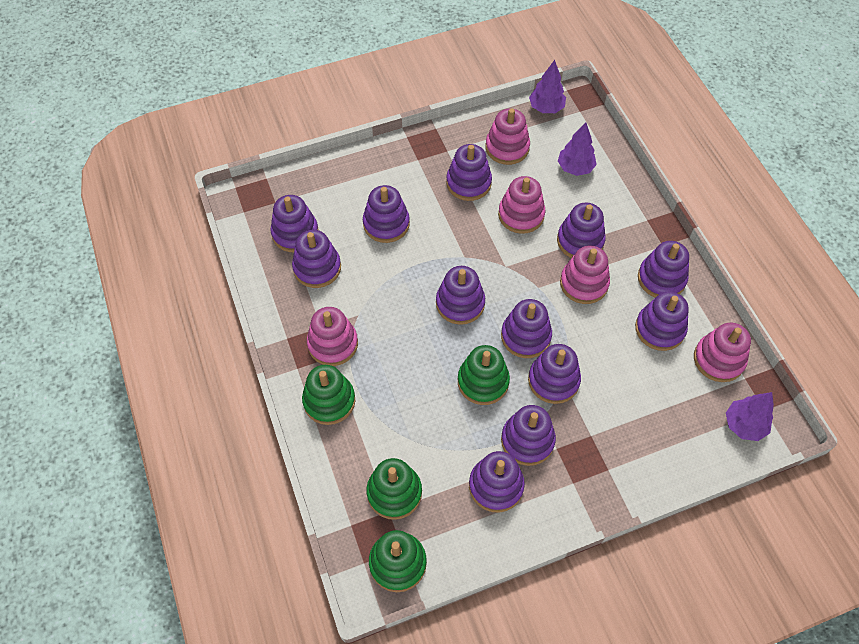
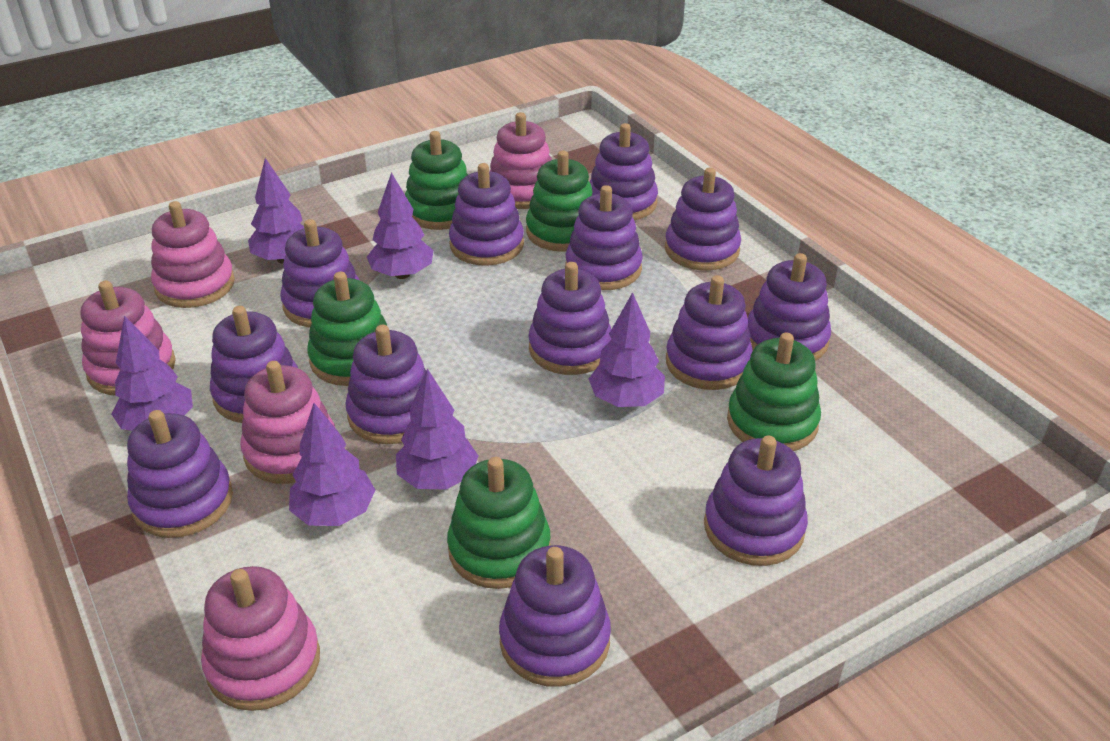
green stacking toy: [302,365,355,425] [366,458,422,520] [369,530,427,592] [458,345,510,405] = 4 -> [307,272,387,386] [405,131,468,230] [447,457,551,589] [526,151,593,252] [727,333,821,451] = 5
purple stacking toy: [271,195,318,252] [292,230,341,288] [363,185,410,243] [436,266,485,325] [446,144,492,201] [469,451,525,513] [501,299,552,358] [501,405,556,466] [528,344,581,404] [557,202,606,258] [635,292,689,351] [638,241,689,298] = 12 -> [127,410,233,538] [210,306,298,423] [280,219,360,328] [345,325,426,444] [449,163,524,266] [499,545,611,687] [528,262,611,375] [566,185,643,290] [590,123,658,220] [665,168,741,270] [666,275,753,390] [704,436,808,566] [748,253,831,361] = 13
purple tree: [529,60,566,113] [558,122,597,176] [726,392,774,441] = 3 -> [111,315,193,431] [248,158,304,263] [289,403,375,526] [367,172,434,279] [396,368,479,490] [589,292,665,407] = 6

